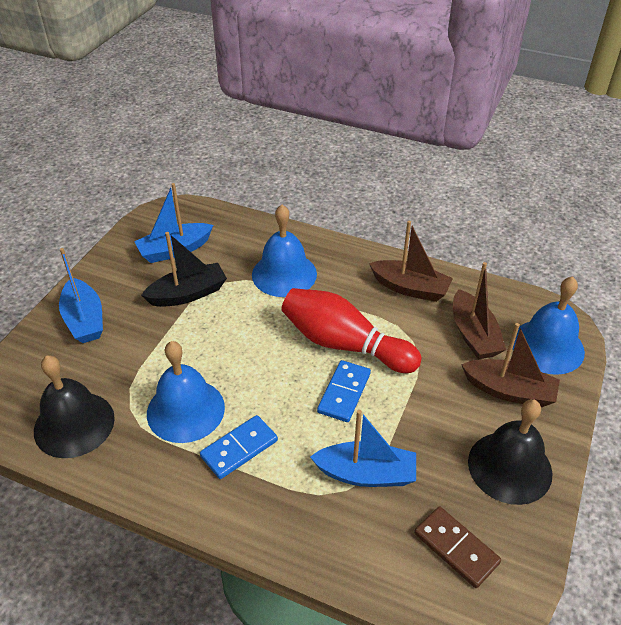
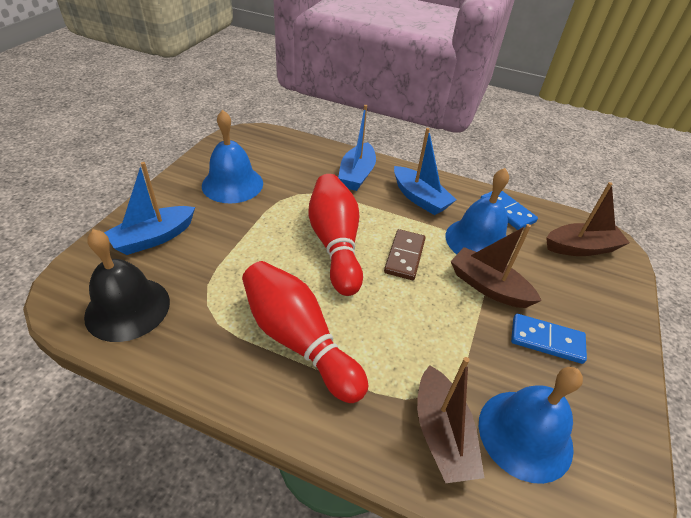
black bell: [34,355,115,458] [468,399,553,505] = 2 -> [84,229,170,342] = 1
black boat: [141,232,227,307] = 1 -> none = 0
red bowling pin: [281,288,422,373] = 1 -> [242,261,368,403] [308,174,363,296] = 2

